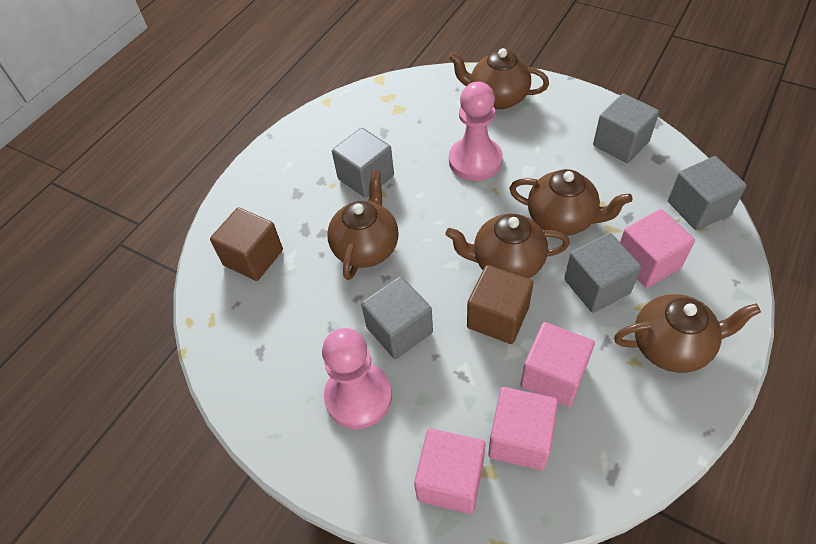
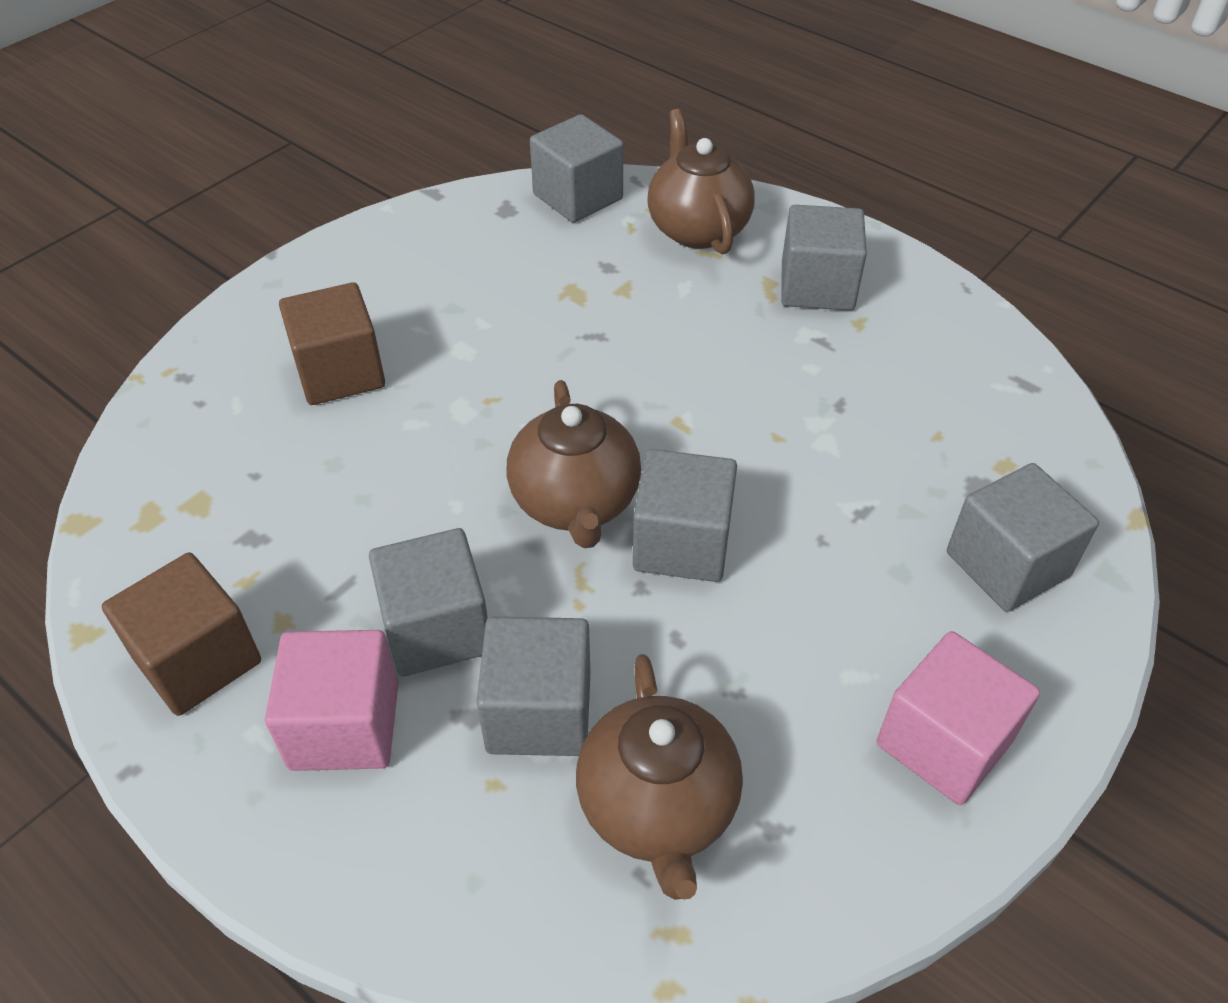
brown teapot: [327,170,399,280] [445,214,570,279] [449,48,549,109] [509,169,633,236] [614,294,761,373] = 5 -> [507,380,641,548] [576,654,743,900] [647,109,755,254] = 3
grey cube: [332,128,394,198] [361,276,433,359] [564,233,641,313] [593,93,659,163] [668,156,747,230] = 5 -> [369,528,488,676] [476,617,590,756] [530,114,624,223] [633,449,737,582] [781,205,867,311] [947,463,1099,612] = 6
pink cube: [414,428,485,514] [488,387,558,470] [521,322,595,407] [620,209,695,288] = 4 -> [265,630,399,771] [877,631,1040,805] = 2
pink pawn: [322,328,392,429] [449,82,503,181] = 2 -> none = 0

